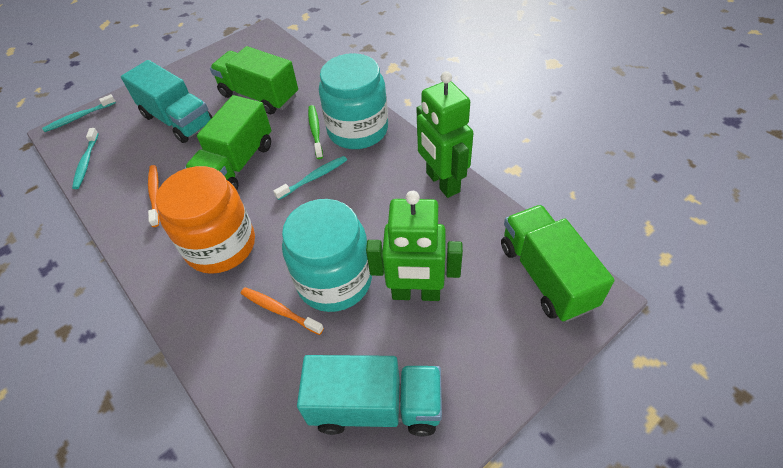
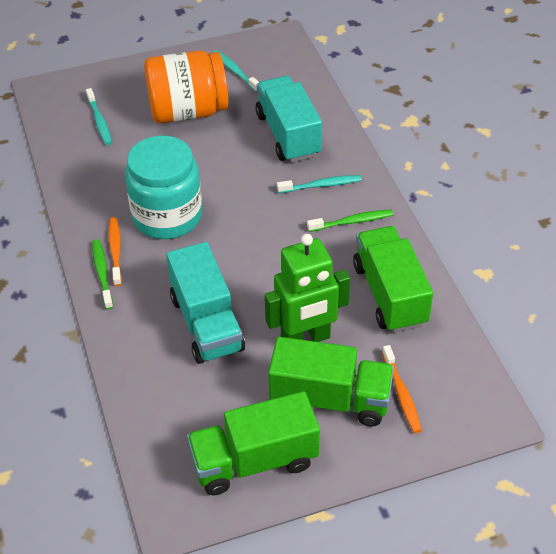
green robot: [366,191,463,301] [416,71,473,198] = 2 -> [265,234,350,342] = 1
green toothbrush: [308,105,323,159] = 1 -> [92,239,113,310] [307,209,393,232] = 2
turquoise jar: [282,199,372,312] [319,53,388,149] = 2 -> [125,136,202,239] = 1

